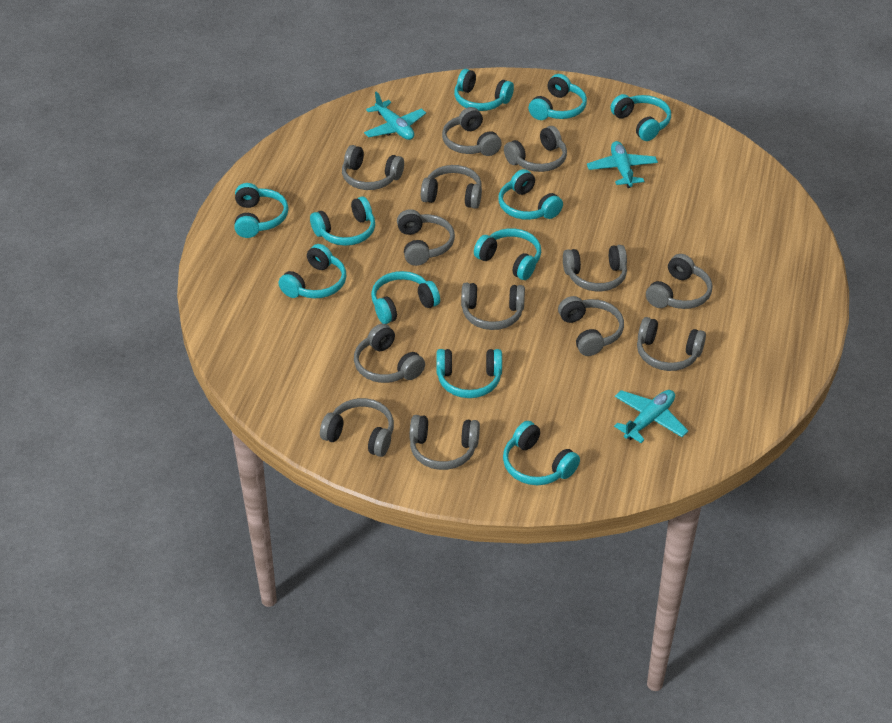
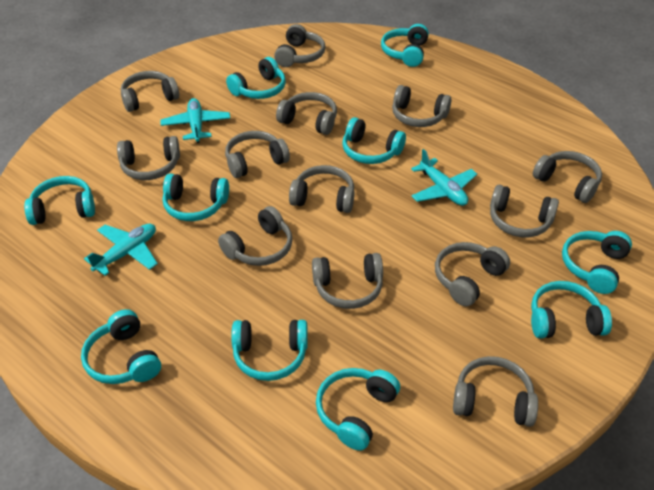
turquoise headphones: [235,183,288,238] [278,244,346,299] [310,197,375,246] [371,271,440,324] [436,349,502,398] [454,69,514,111] [474,228,541,280] [498,169,563,220] [503,421,580,485] [529,74,587,120] [610,94,671,141] = 11 -> [24,176,95,225] [81,309,161,384] [163,174,229,221] [226,57,286,99] [231,320,308,381] [316,368,400,451] [342,117,406,164] [381,24,429,67] [531,281,612,338] [562,231,632,294] = 10

